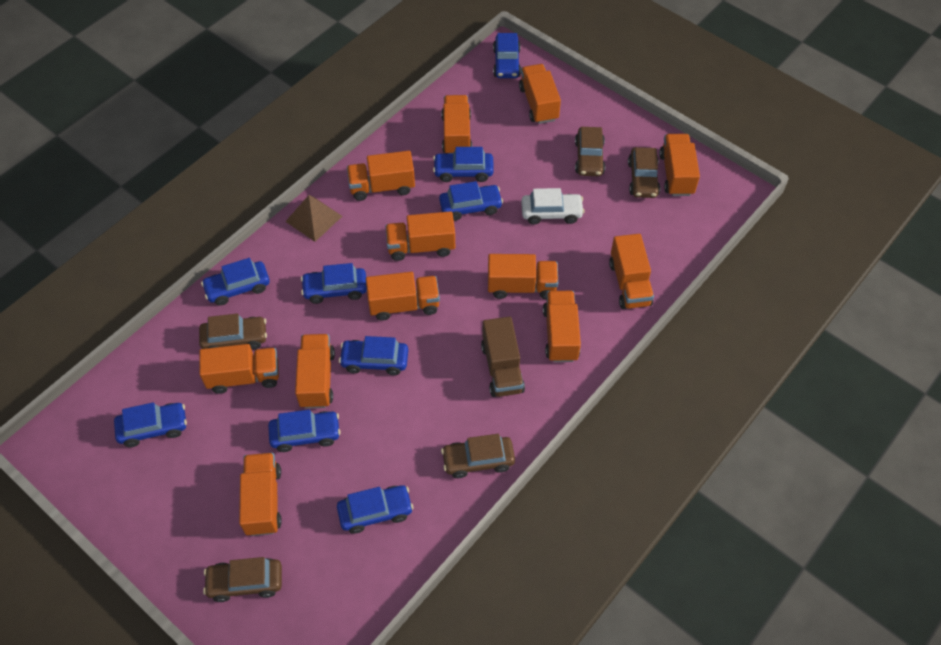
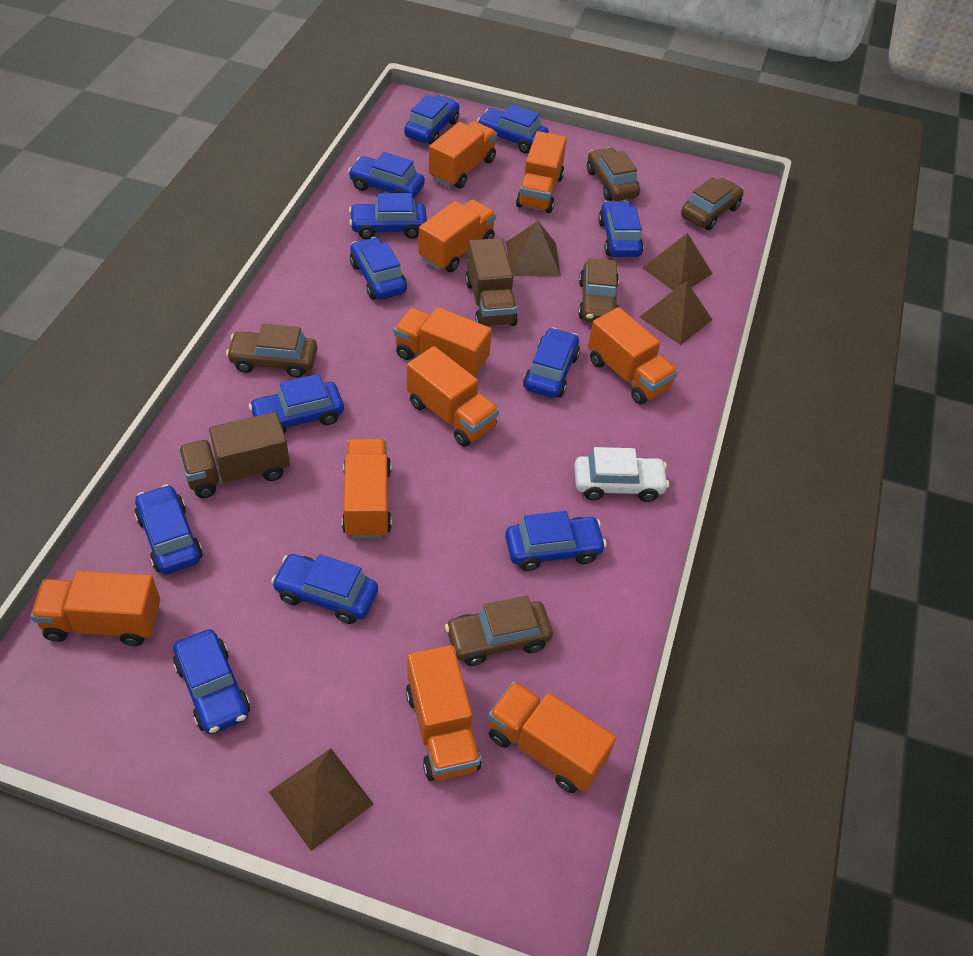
blue car: [114,402,187,447] [201,258,270,306] [268,410,341,452] [301,263,367,304] [337,485,413,534] [339,336,408,375] [433,147,494,182] [439,181,503,221] [493,33,521,78] = 9 -> [135,484,203,574] [173,629,250,734] [249,374,344,434] [271,554,378,624] [348,152,425,198] [349,193,427,239] [350,237,407,300] [404,95,459,145] [477,104,549,154] [505,511,607,571] [523,327,580,398] [598,201,643,257] = 12
brown pyramid: [285,195,342,242] = 1 -> [269,748,374,851] [506,221,561,277] [640,281,712,345] [642,233,713,291] = 4
brown truck: [481,317,525,397] = 1 -> [178,412,290,498] [465,238,518,327] = 2
orange truck: [199,344,279,394] [239,453,282,536] [295,334,335,409] [347,151,415,201] [366,272,440,321] [385,211,455,261] [441,95,472,154] [488,254,558,299] [519,64,561,124] [543,291,581,362] [609,234,654,309] [659,134,700,196] = 12 -> [31,571,160,646] [342,439,392,539] [394,307,492,377] [406,645,481,781] [407,346,499,447] [418,199,496,272] [429,121,497,189] [488,681,616,793] [516,131,567,213] [588,307,678,405] = 10

